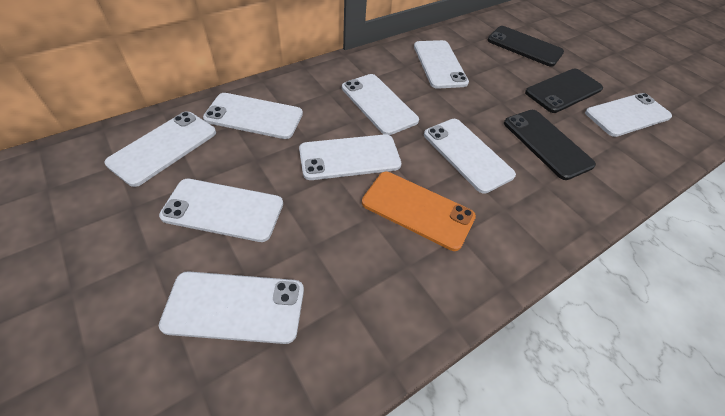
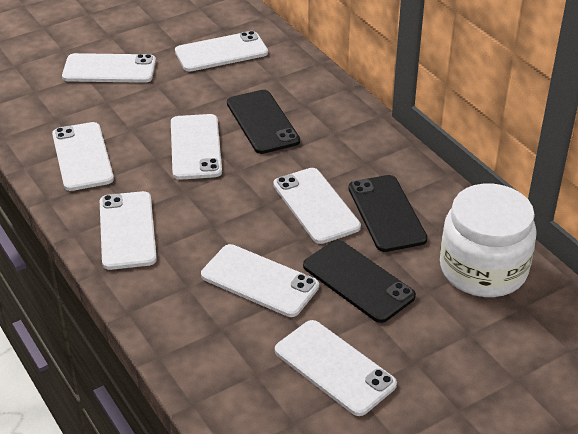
orange phone: [362,172,476,251] = 1 -> none = 0
white jar: none = 0 -> [440,183,537,297] = 1
white phone: [104,111,216,187] [159,179,283,242] [159,271,304,344] [203,93,303,139] [299,134,401,180] [342,74,419,135] [414,40,469,89] [424,119,516,194] [585,93,672,137] = 9 -> [52,122,114,191] [62,53,156,83] [100,191,157,270] [171,114,222,180] [175,31,268,72] [201,244,319,317] [273,168,361,244] [275,320,397,416] = 8

